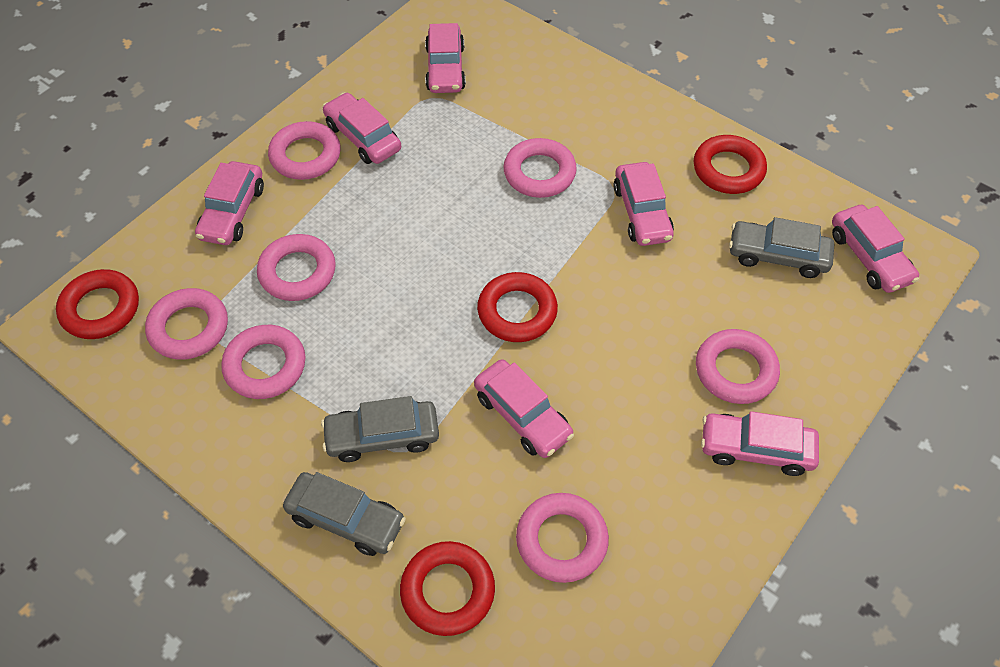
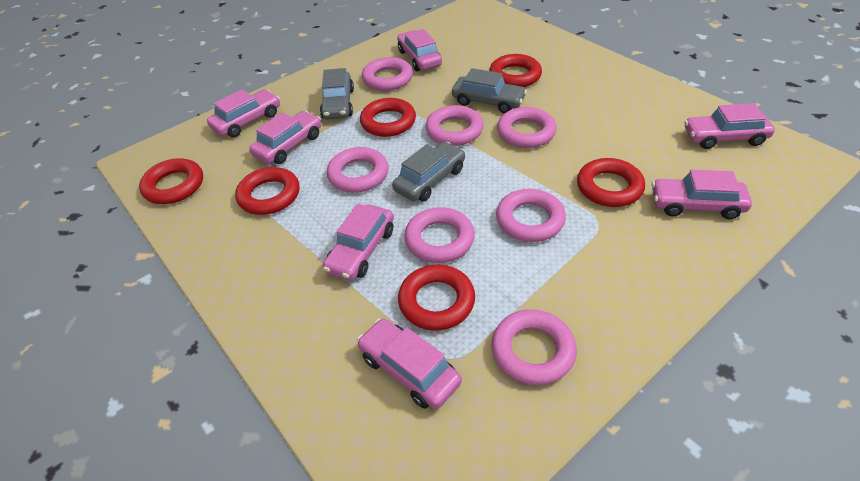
red ring: [56,269,139,339] [400,541,495,636] [477,272,558,342] [694,135,767,194] = 4 -> [139,158,203,204] [235,167,299,215] [360,98,416,137] [398,265,475,331] [489,54,542,87] [577,158,645,207] = 6

